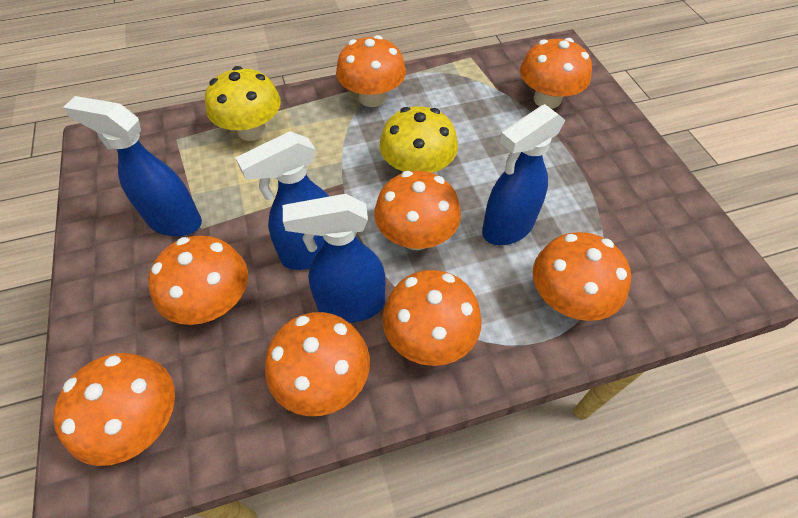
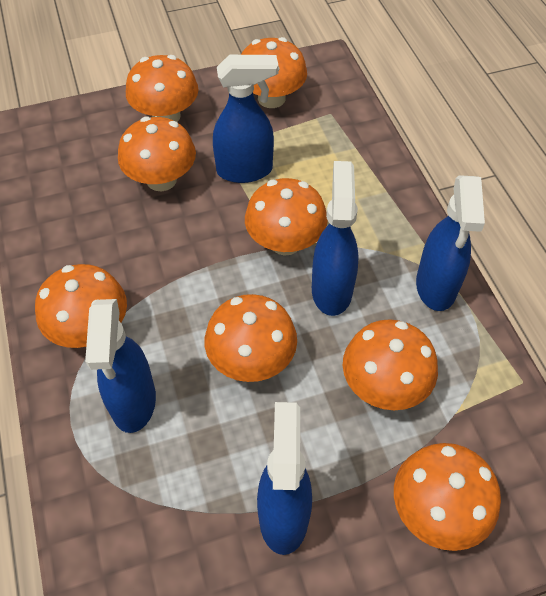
blue spray bottle: [63,96,202,236] [235,131,329,270] [283,194,385,323] [482,104,566,245] = 4 -> [85,299,156,433] [213,55,278,183] [257,402,312,555] [312,161,359,316] [416,175,485,311] = 5
yellow mushroom: [205,66,281,141] [379,106,458,173] = 2 -> none = 0

